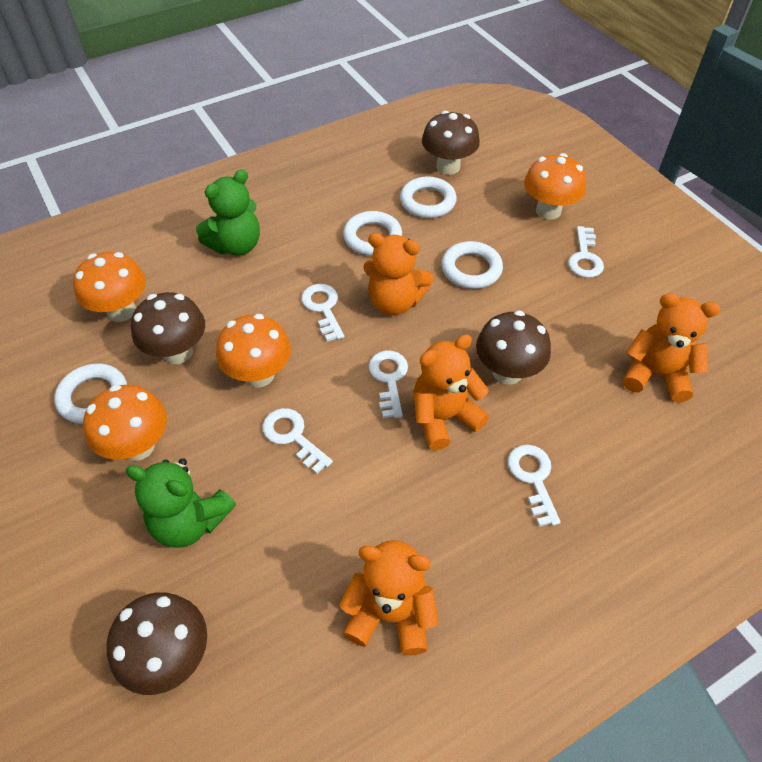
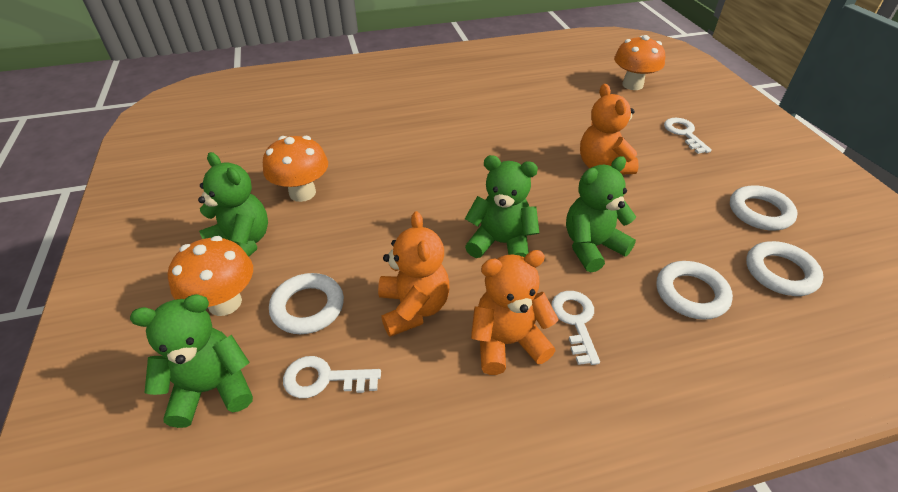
brown mushroom: [107,592,207,695] [131,292,205,364] [422,110,480,175] [476,310,551,385] = 4 -> none = 0
green teddy bear: [126,458,236,548] [196,169,260,256] = 2 -> [130,294,253,428] [198,152,268,257] [465,155,539,258] [566,156,636,273] = 4
orange mushroom: [73,252,146,322] [83,385,167,461] [216,314,291,388] [524,153,586,219] = 4 -> [168,236,253,316] [263,136,328,202] [614,35,665,90] = 3
orange teddy bear: [339,541,438,655] [363,233,433,315] [414,334,489,450] [623,293,720,402] = 4 -> [378,211,450,337] [471,250,559,375] [580,84,639,174] = 3
white key: [262,408,333,474] [301,284,344,342] [368,351,408,418] [508,445,561,527] [568,226,604,278] = 5 -> [283,356,381,398] [551,291,600,365] [664,118,712,154] = 3

